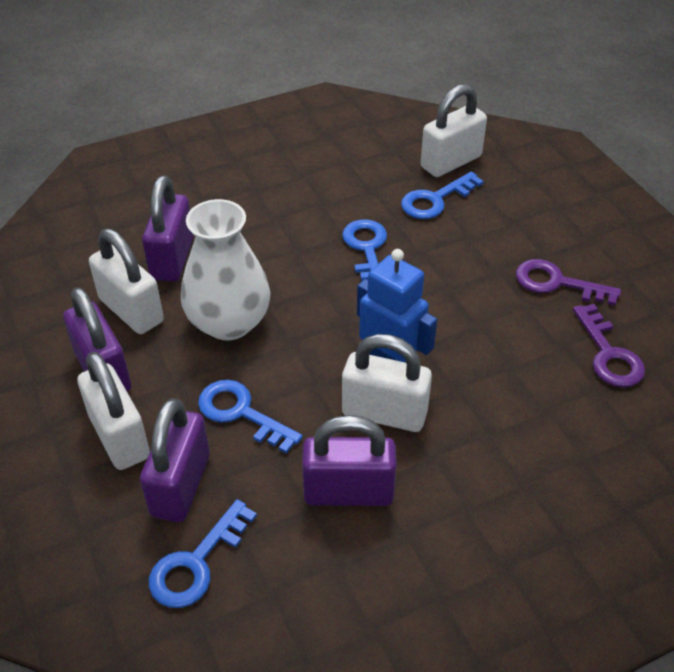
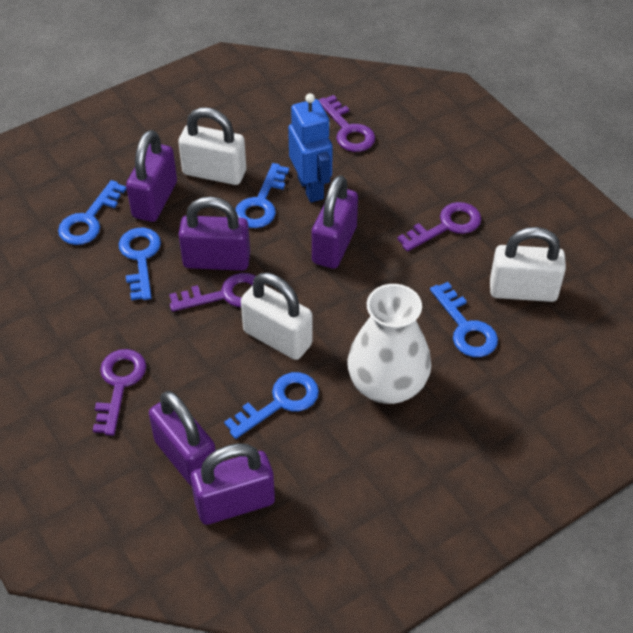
blue key: [149,499,257,608] [198,380,303,453] [342,220,387,281] [401,172,484,219] = 4 -> [58,180,126,245] [119,228,161,300] [224,372,319,439] [236,163,289,228] [430,282,498,357] = 5
purple key: [516,259,621,306] [573,304,645,387] = 2 -> [93,349,146,436] [169,273,256,312] [319,95,375,152] [397,202,481,251] = 4
purple padlock: [63,287,131,392] [140,398,210,522] [142,175,194,282] [302,415,397,506] = 4 -> [126,130,177,222] [149,391,215,486] [179,197,250,271] [191,443,275,525] [312,175,358,269] = 5
white padlock: [77,352,150,470] [89,229,164,334] [342,334,432,432] [421,84,487,177] = 4 -> [178,107,246,185] [241,273,313,360] [490,227,566,302] = 3

